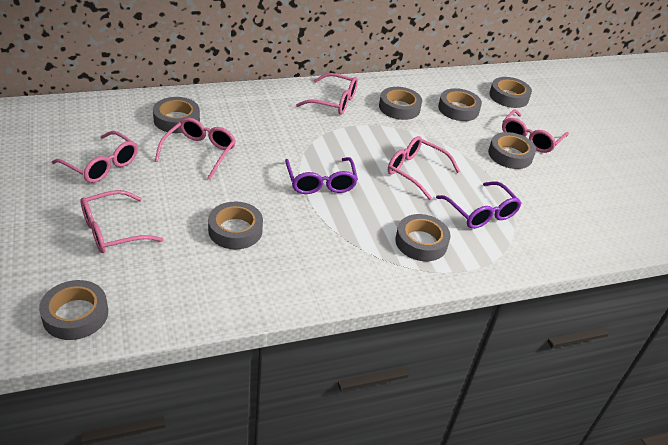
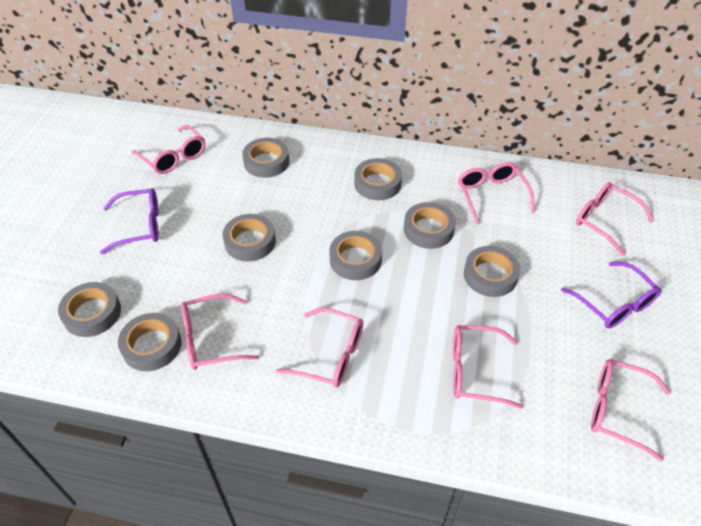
pink glasses: [52,131,138,183] [80,190,164,253] [155,118,236,179] [296,73,358,115] [388,136,460,200] [502,110,569,153] = 6 -> [132,125,205,174] [181,294,259,370] [276,308,363,387] [453,325,523,409] [458,162,535,224] [576,182,654,256] [591,359,671,461] = 7

